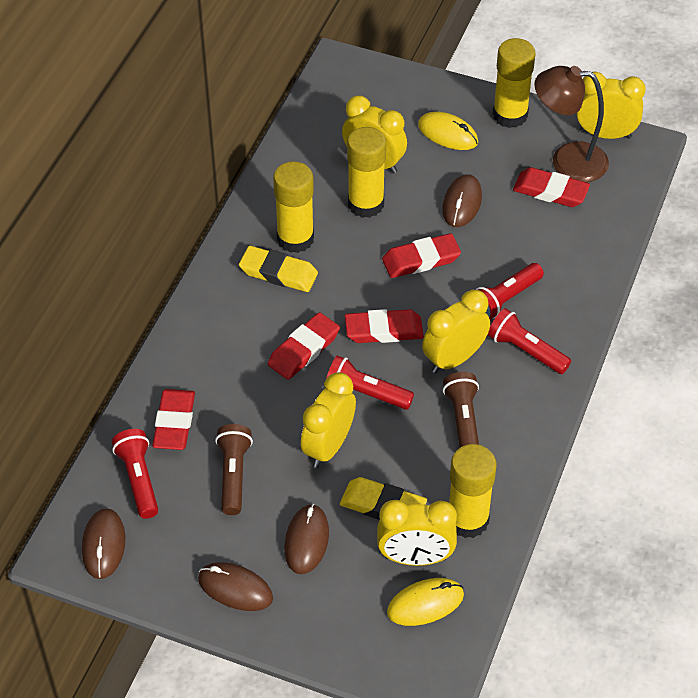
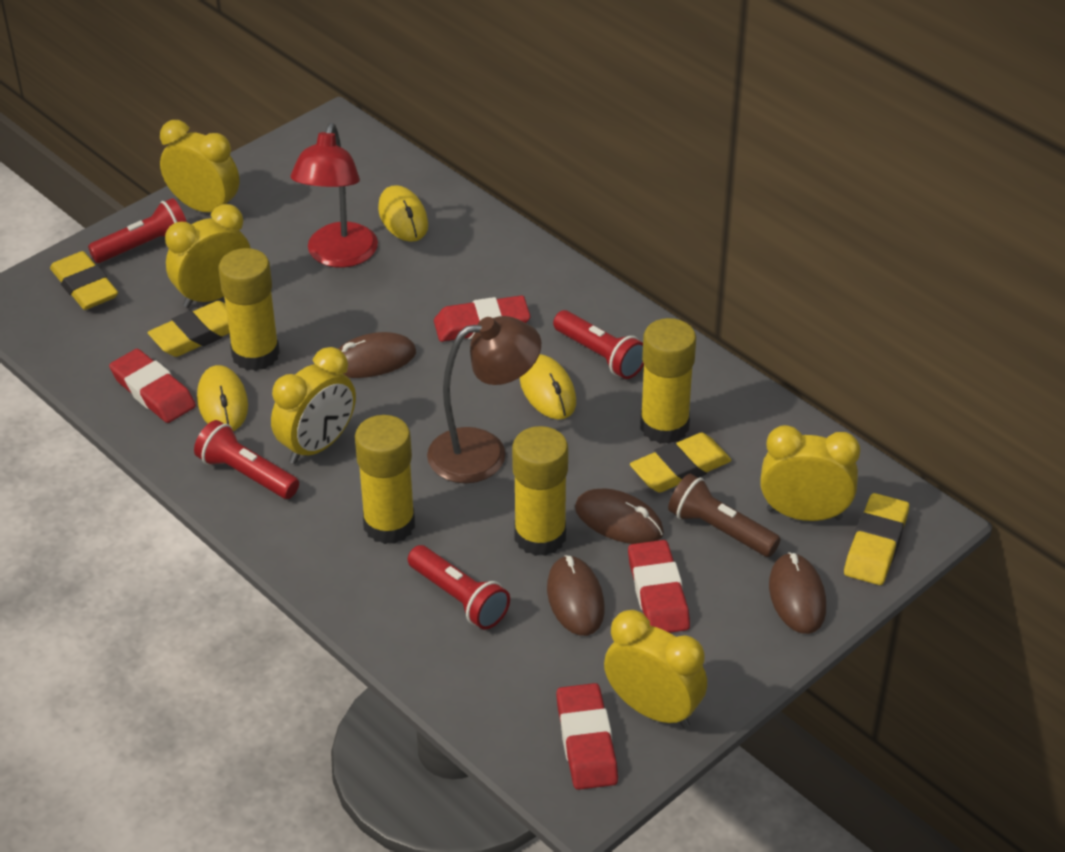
brown flashlight: [215,424,253,515] [443,372,479,448] = 2 -> [668,474,781,557] = 1
red eraser: [152,389,195,450] [268,312,340,380] [345,309,424,343] [382,233,461,278] [513,167,590,207] = 5 -> [109,349,196,423] [434,295,530,342] [556,683,618,790] [628,540,690,633] = 4
red lamp: none = 0 -> [290,123,378,268] = 1
yellow eraser: [239,246,318,292] [340,477,427,520] = 2 -> [50,251,118,310] [147,301,229,357] [630,432,731,493] [844,493,909,585] = 4
yellow mouse: [387,578,464,626] [418,112,478,150] = 2 -> [197,365,248,431] [378,185,428,242] [520,354,576,419] = 3

